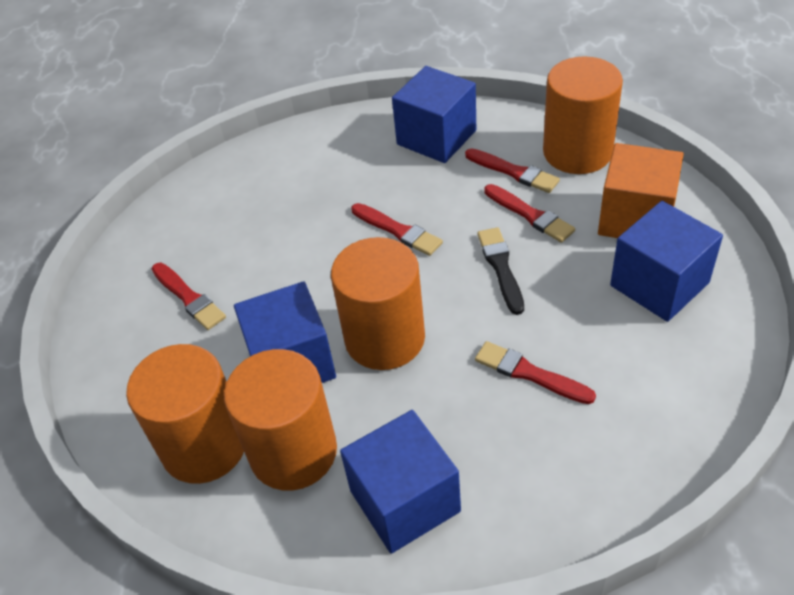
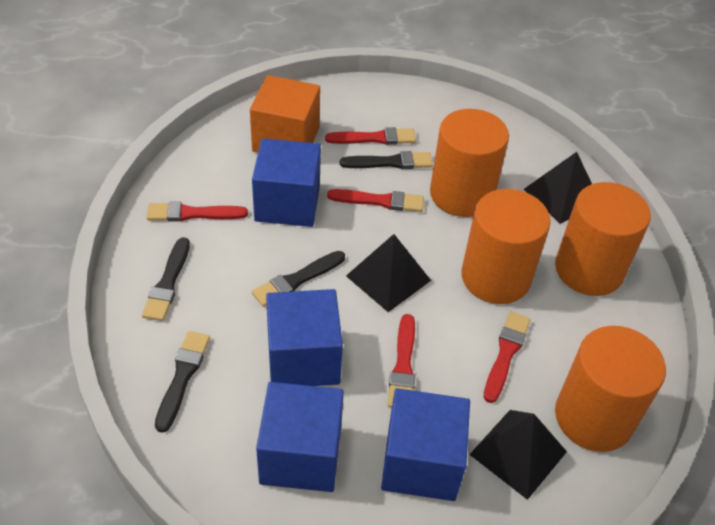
black brush: [477,227,524,315] = 1 -> [142,237,190,321] [155,331,210,433] [252,251,345,307] [340,151,433,169] = 4
black pyramid: none = 0 -> [346,234,431,312] [469,410,567,500] [524,152,592,224] = 3

